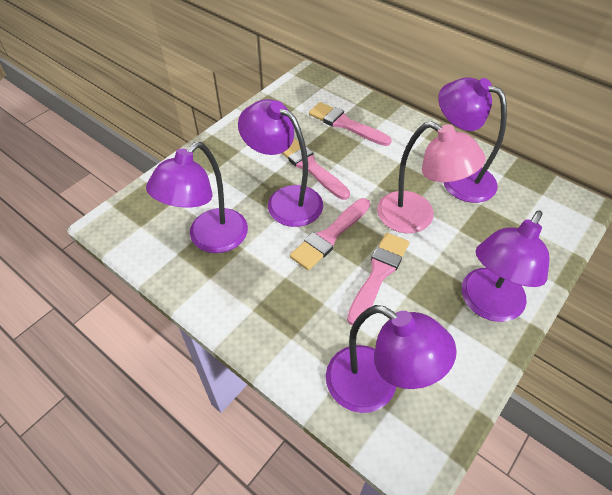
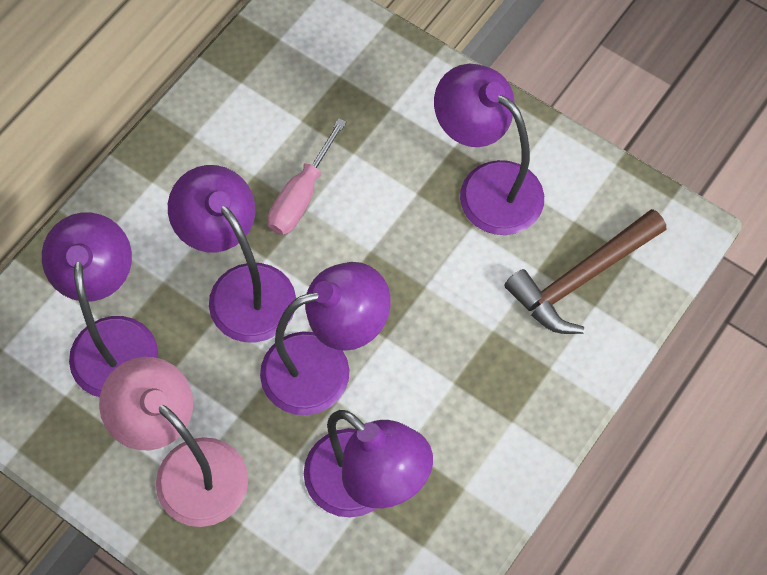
brown hammer: none = 0 -> [505,209,666,334] = 1
pink brush: [282,138,350,200] [290,198,370,270] [309,102,392,146] [347,233,409,326] = 4 -> none = 0
pink screwdriver: none = 0 -> [268,118,346,235] = 1

